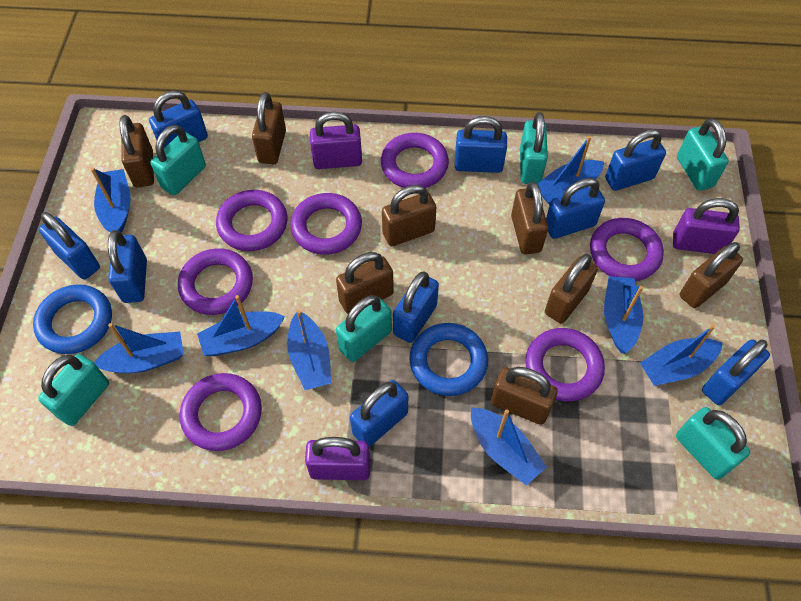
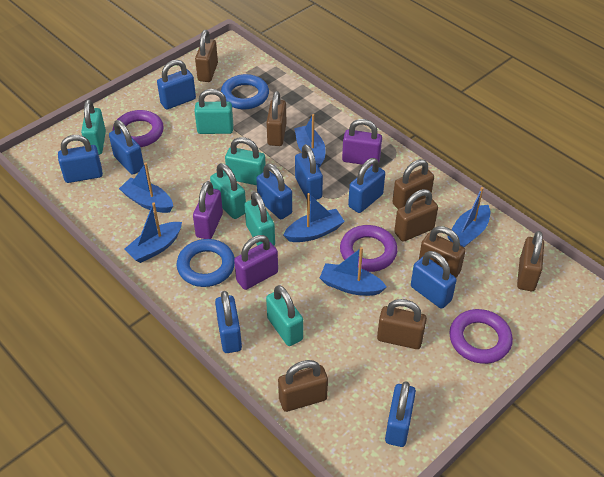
blue boat: [91,167,131,233] [94,323,184,373] [197,295,285,356] [287,310,332,390] [471,408,547,486] [537,136,604,205] [604,276,643,353] [640,324,723,386] = 8 -> [119,163,173,213] [124,203,182,263] [283,193,345,242] [294,114,326,168] [320,247,387,296] [447,187,490,247] = 6
purple ring: [178,248,253,315] [180,373,262,451] [216,190,287,251] [290,193,362,255] [381,133,449,188] [525,328,605,401] [590,218,664,281] = 7 -> [113,110,164,147] [340,225,398,272] [449,309,513,364] = 3

